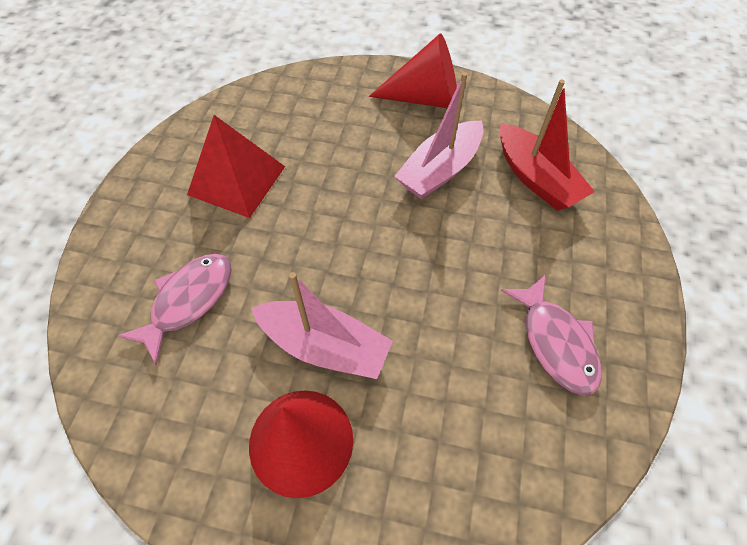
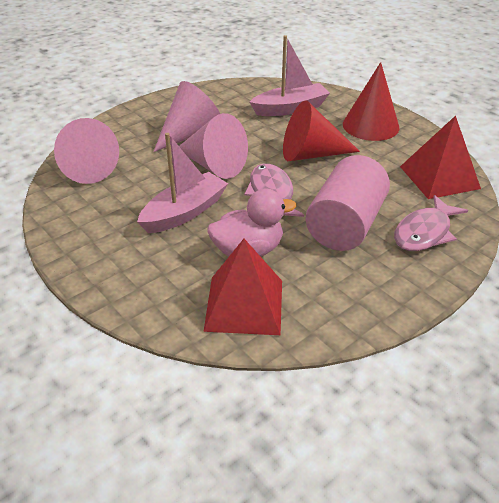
pink cone: none = 0 -> [54,118,119,184] [153,81,220,152] [179,113,248,179] = 3
pink cylinder: none = 0 -> [306,155,390,251] = 1
pink duck: none = 0 -> [207,188,296,257] = 1
red boat: [500,80,595,211] = 1 -> none = 0
red pyramid: [187,115,285,218] = 1 -> [203,239,282,335] [400,116,481,199] = 2

